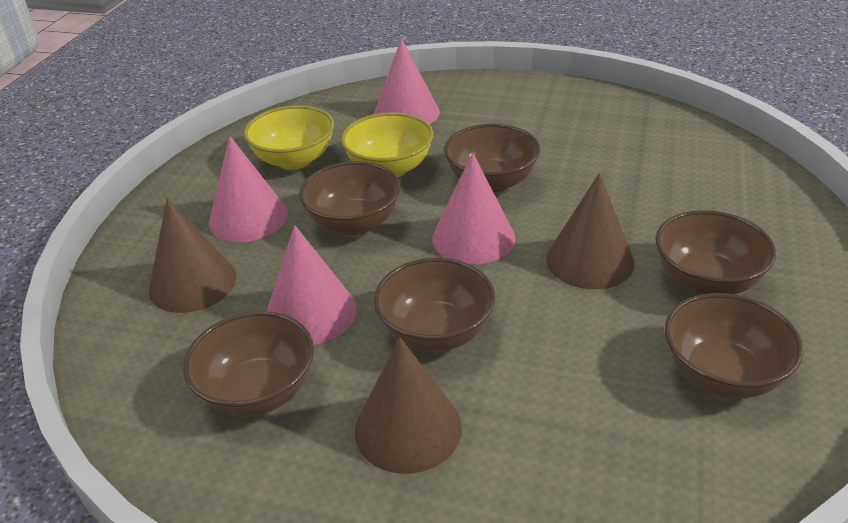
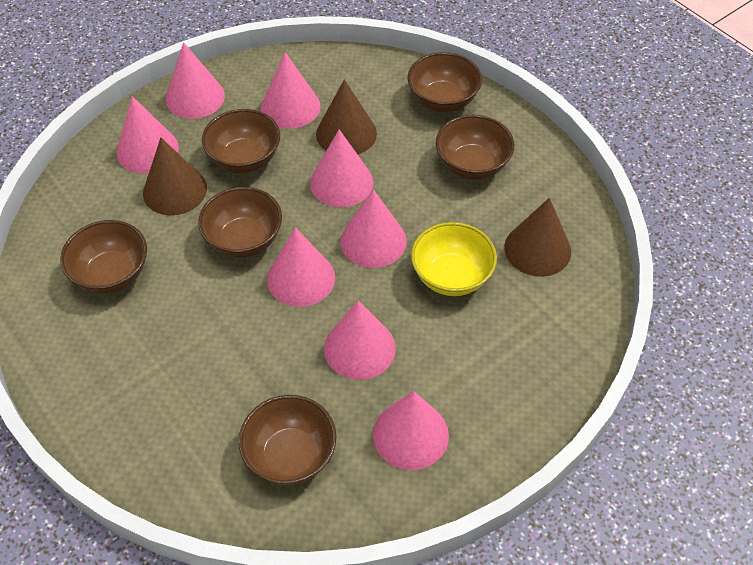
pink cone: [209,136,288,242] [267,225,357,345] [374,38,440,124] [432,153,515,264] = 4 -> [117,96,179,174] [166,42,225,119] [261,52,320,129] [267,228,335,307] [310,129,373,207] [324,300,396,380] [341,189,407,268] [373,391,449,470] = 8
yellow bowl: [244,105,334,170] [341,112,433,177] = 2 -> [411,222,497,296] = 1

